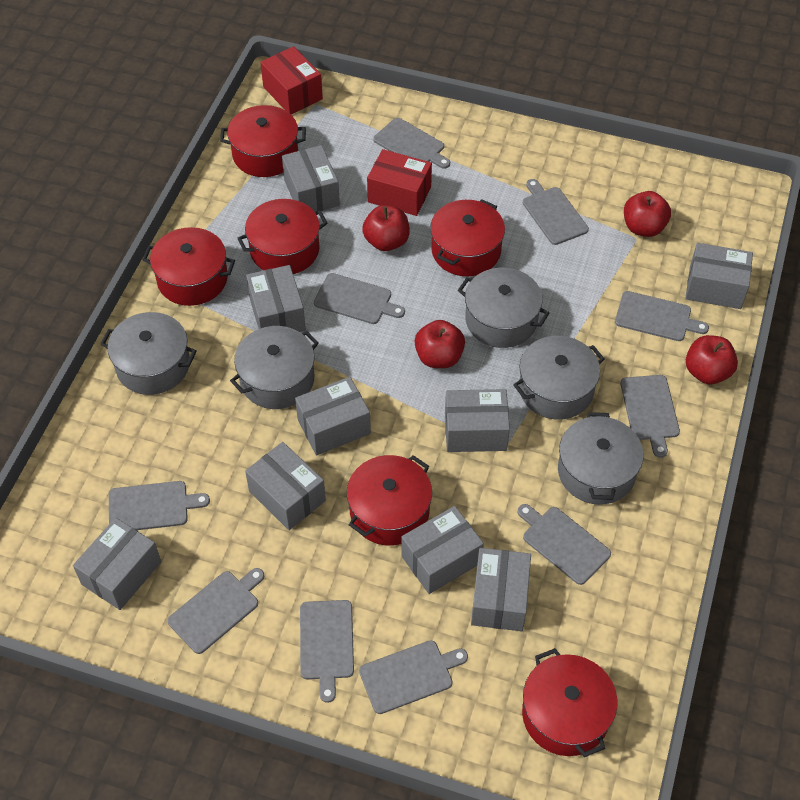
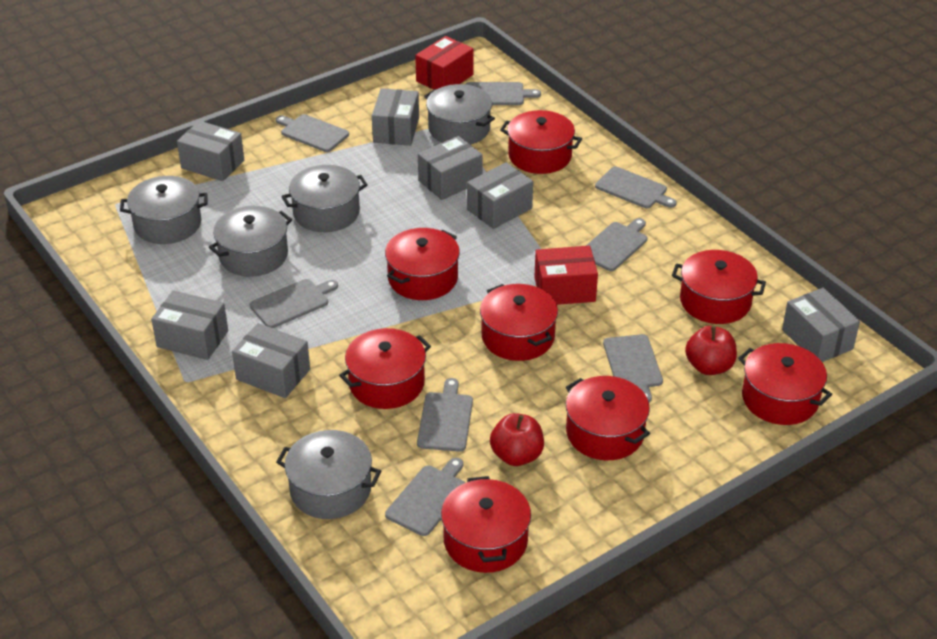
grey box: [73,518,161,610] [245,442,326,530] [246,265,306,332] [282,145,340,212] [295,377,371,455] [401,506,484,594] [445,389,510,452] [471,548,531,631] [685,243,753,309] = 9 -> [151,290,228,360] [177,121,244,181] [232,323,310,398] [372,88,419,146] [418,136,483,200] [467,162,533,229] [782,288,860,362] = 7
grey cutting board: [109,481,210,530] [168,568,264,654] [300,600,354,703] [314,273,405,324] [359,640,468,714] [373,118,450,169] [517,504,611,585] [523,179,589,245] [615,291,709,341] [620,375,680,458] = 10 -> [250,279,338,328] [276,114,349,152] [385,458,465,536] [417,378,473,452] [465,82,541,105] [586,218,648,271] [595,167,677,208] [603,334,663,402] = 8
red apple: [362,205,410,251] [415,320,465,368] [624,191,671,237] [686,335,738,384] = 4 -> [490,413,544,466] [685,326,737,375] = 2
red pot: [142,227,235,306] [220,105,306,177] [237,199,328,274] [347,455,432,546] [430,199,505,276] [522,648,617,757] = 6 -> [339,328,431,409] [385,228,460,300] [441,476,531,573] [480,284,558,361] [500,110,582,174] [566,376,650,460] [672,250,766,324] [738,343,832,425] = 8

